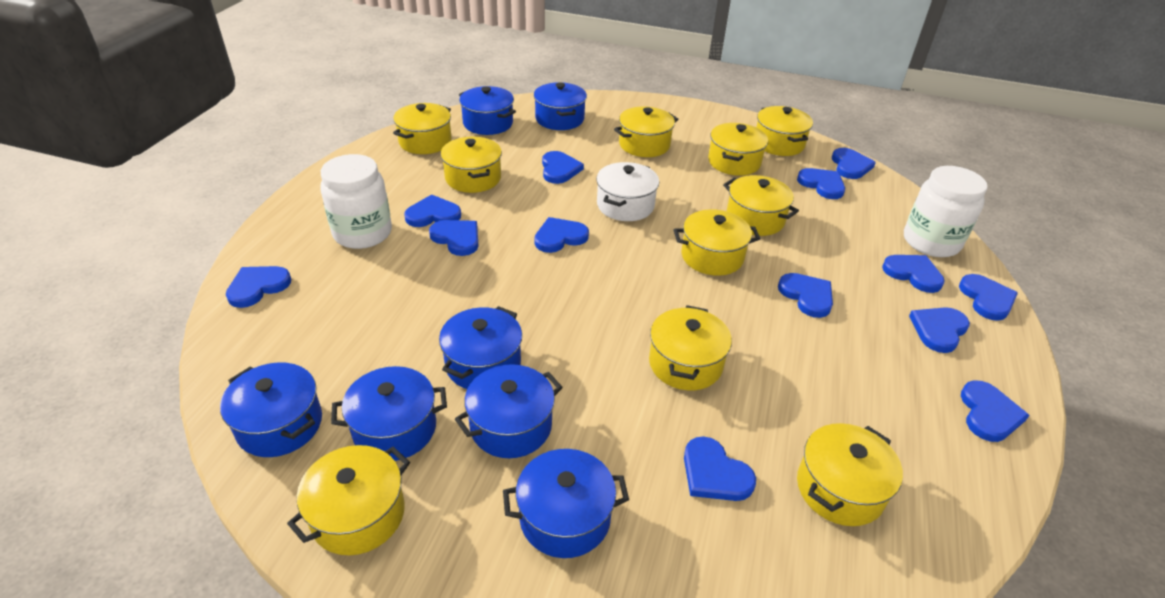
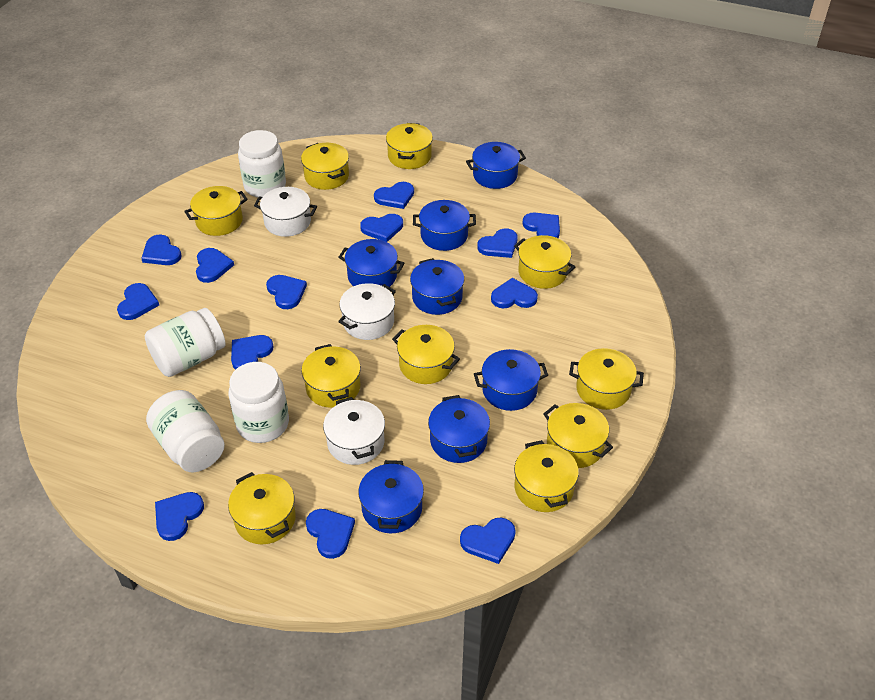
white jar: [320,154,392,249] [904,166,988,257] = 2 -> [145,308,226,377] [146,390,225,473] [228,362,289,443] [238,130,286,198] = 4
white pot: [596,162,659,221] = 1 -> [254,187,317,237] [323,397,385,465] [338,283,396,340] = 3

